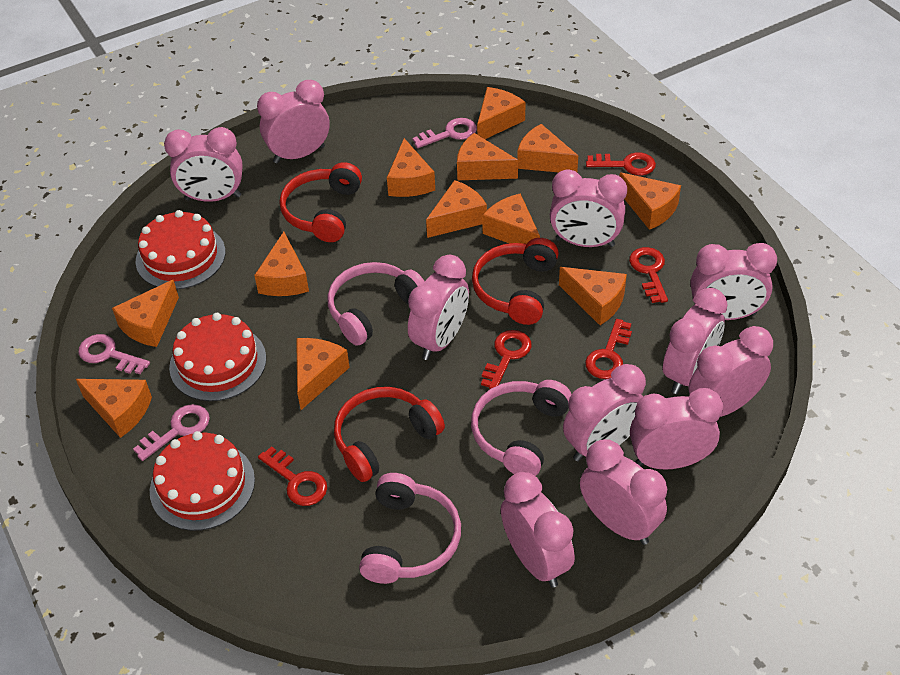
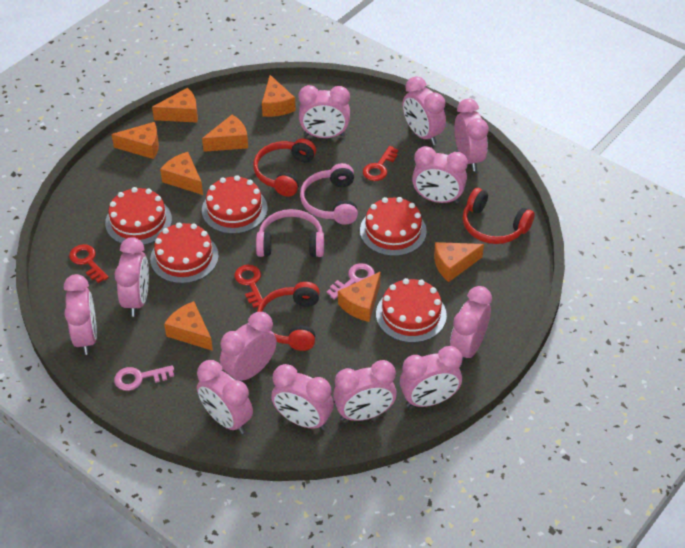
orange cheese: [76,379,152,438] [112,279,179,347] [254,232,309,296] [296,338,350,410] [387,138,435,197] [426,180,487,238] [457,133,518,180] [477,87,526,139] [482,193,540,244] [517,124,578,172] [559,267,627,325] [619,172,681,230] = 12 -> [111,122,159,159] [152,88,198,123] [160,152,203,195] [164,301,213,351] [202,115,248,152] [262,75,296,117] [338,272,381,322] [434,242,484,282] = 8
pink clock: [164,127,243,202] [257,80,329,164] [408,255,469,360] [501,472,575,588] [550,169,627,247] [563,364,646,461] [580,439,667,545] [630,388,723,470] [663,288,728,394] [688,326,773,417] [690,243,777,320] = 11 -> [64,274,97,355] [114,237,149,317] [197,360,253,434] [220,312,277,381] [271,364,334,430] [298,85,350,138] [333,360,397,421] [400,346,462,407] [403,76,446,145] [412,146,468,204] [450,286,492,363] [455,99,488,171] = 12
pink headphones: [327,262,425,346] [359,473,461,584] [471,380,572,476] = 3 -> [256,209,324,257] [300,163,358,225] = 2
pink key: [78,334,150,374] [133,404,210,461] [413,118,477,148] = 3 -> [114,365,174,391] [327,263,375,300] = 2
red cake: [135,210,225,290] [150,431,255,531] [169,313,266,401] = 3 -> [105,187,172,245] [150,223,219,284] [202,175,268,234] [360,197,427,256] [376,278,447,343] = 5
red key: [258,446,327,506] [481,330,531,389] [585,319,632,379] [586,152,656,175] [629,247,668,303] = 5 -> [69,244,109,283] [234,265,263,308] [363,146,398,181] = 3

